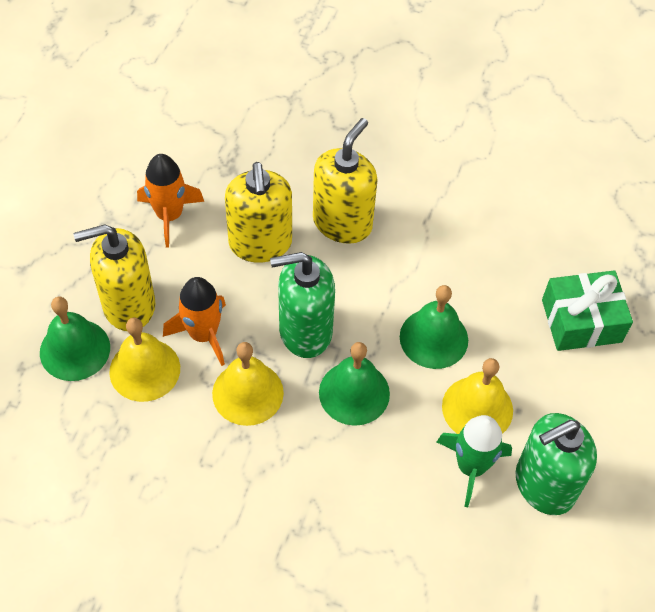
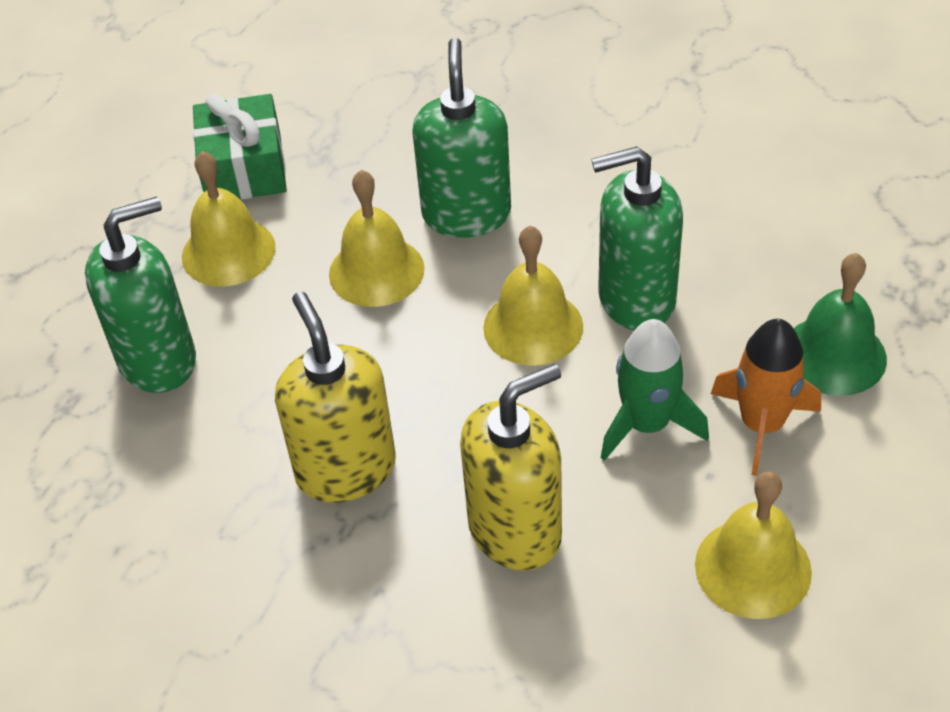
green bell: [40,297,110,381] [319,342,390,426] [400,285,468,369] = 3 -> [794,253,887,396] = 1
green soap dispenser: [270,252,335,358] [515,413,597,515] = 2 -> [85,196,196,393] [412,38,511,238] [591,146,683,330] = 3
orange rocket: [137,154,204,247] [163,277,226,366] = 2 -> [711,319,821,476] = 1
yellow bell: [109,318,180,402] [212,342,284,426] [442,358,513,434] = 3 -> [182,151,276,287] [329,170,425,307] [483,226,583,366] [695,471,812,619] = 4
yellow soap dispenser: [74,224,155,331] [225,162,292,263] [313,118,378,244] = 3 -> [275,291,396,503] [460,363,562,571] = 2

